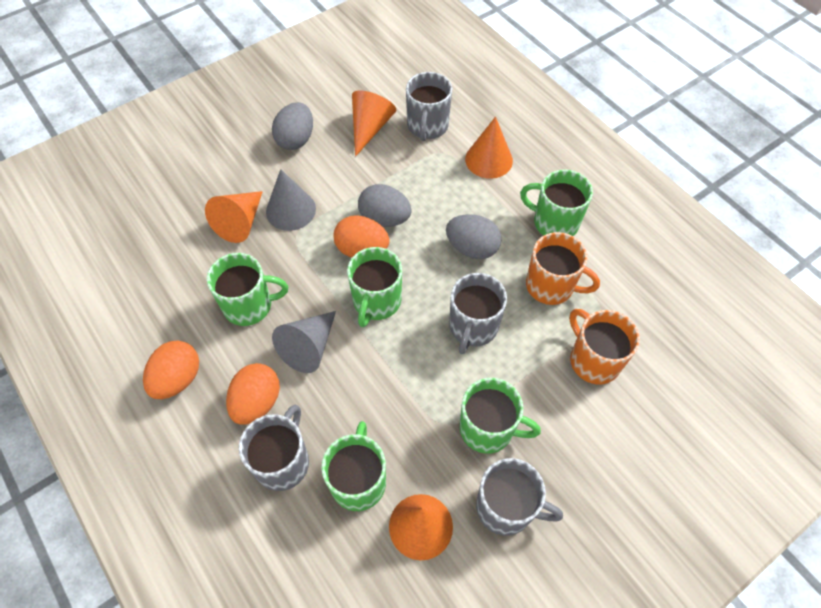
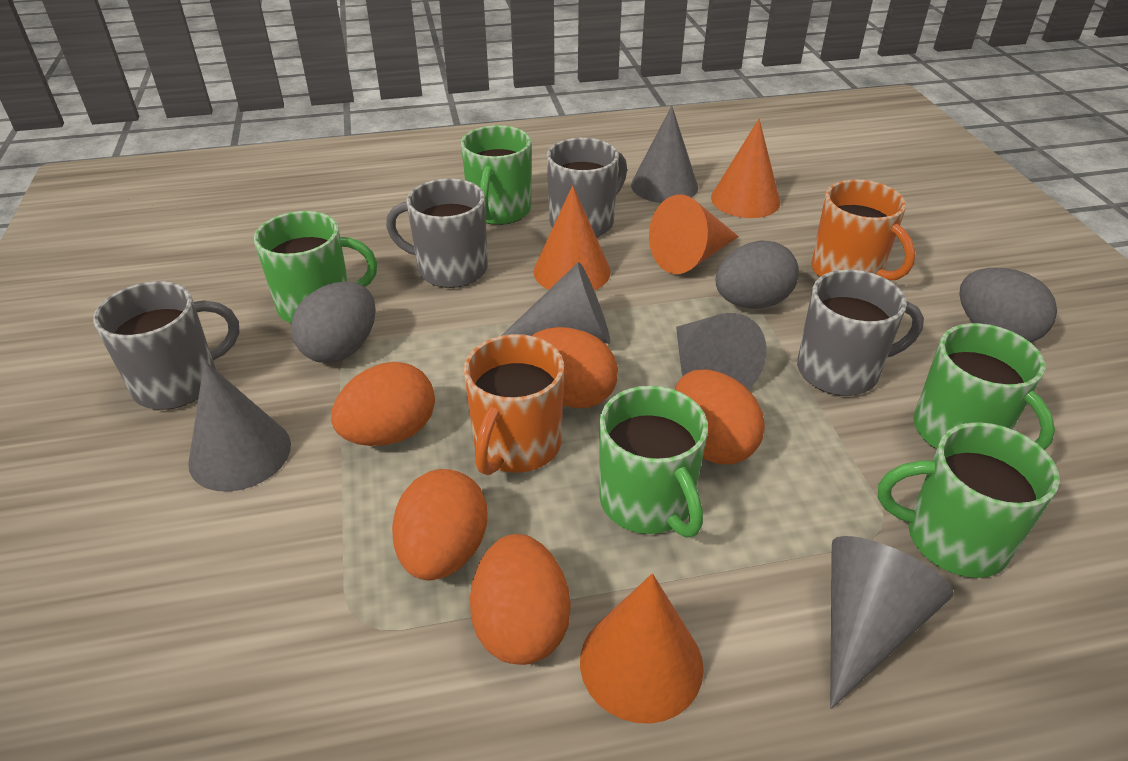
grey cone: [266,169,316,231] [272,311,336,373] = 2 -> [188,361,291,492] [501,262,610,344] [631,106,698,203] [676,313,767,390] [830,536,954,709] = 5
orange egg: [143,341,199,399] [226,363,280,425] [333,215,390,257] = 3 -> [331,362,435,446] [392,469,487,580] [470,534,571,665] [532,327,618,408] [675,370,765,464] = 5

